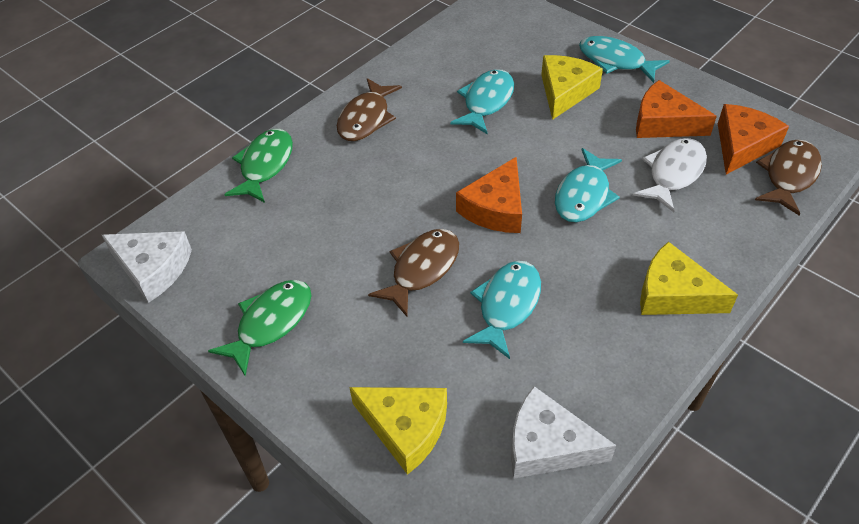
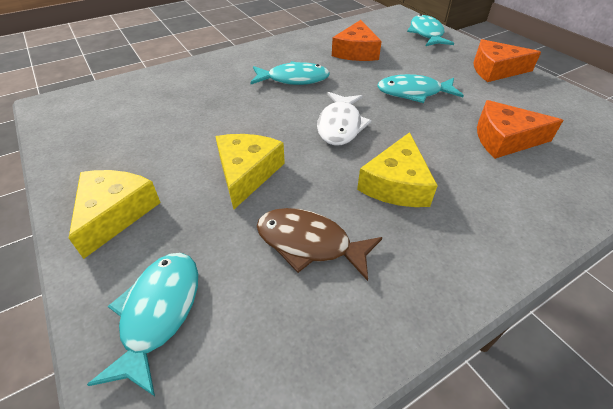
brown fish: [337,78,402,141] [368,229,459,317] [755,139,822,216] = 3 -> [257,208,383,281] = 1
green fish: [208,280,312,376] [224,129,293,203] = 2 -> none = 0
white cheese: [102,231,192,303] [511,386,616,479] = 2 -> none = 0

